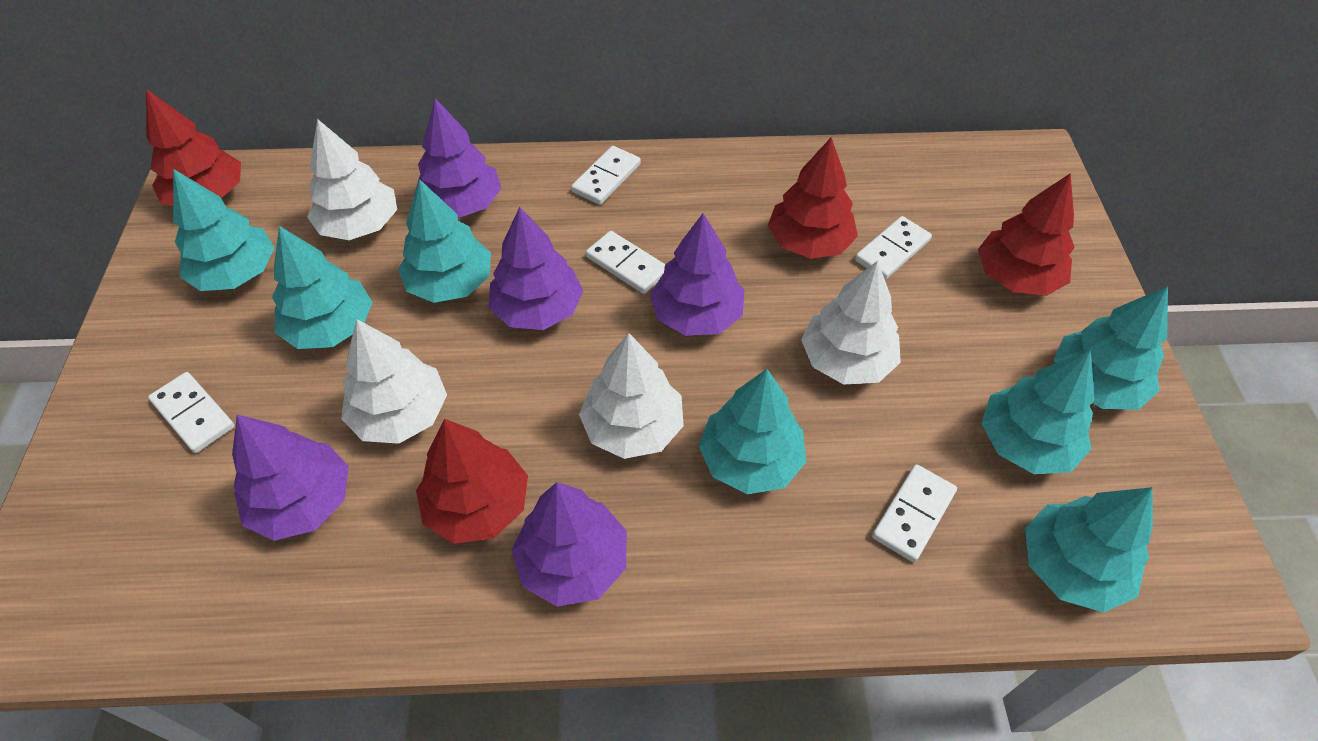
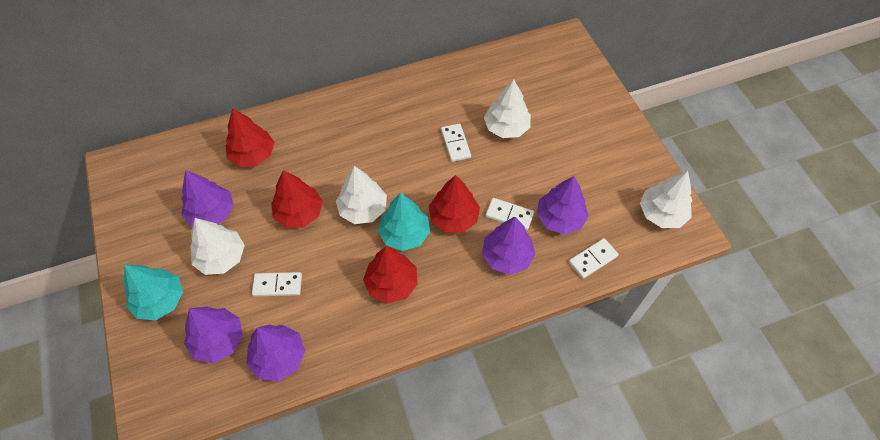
turquoise tree: [173,169,275,291] [272,226,372,349] [398,179,491,303] [698,369,807,494] [981,350,1094,474] [1025,487,1153,612] [1054,286,1168,410] = 7 -> [124,265,183,320] [377,193,430,251] = 2
white domino: [148,372,235,453] [571,146,641,205] [586,231,665,294] [855,216,932,280] [872,464,957,562] = 5 -> [252,272,302,296] [441,124,471,162] [486,198,534,230] [569,238,619,279] = 4

